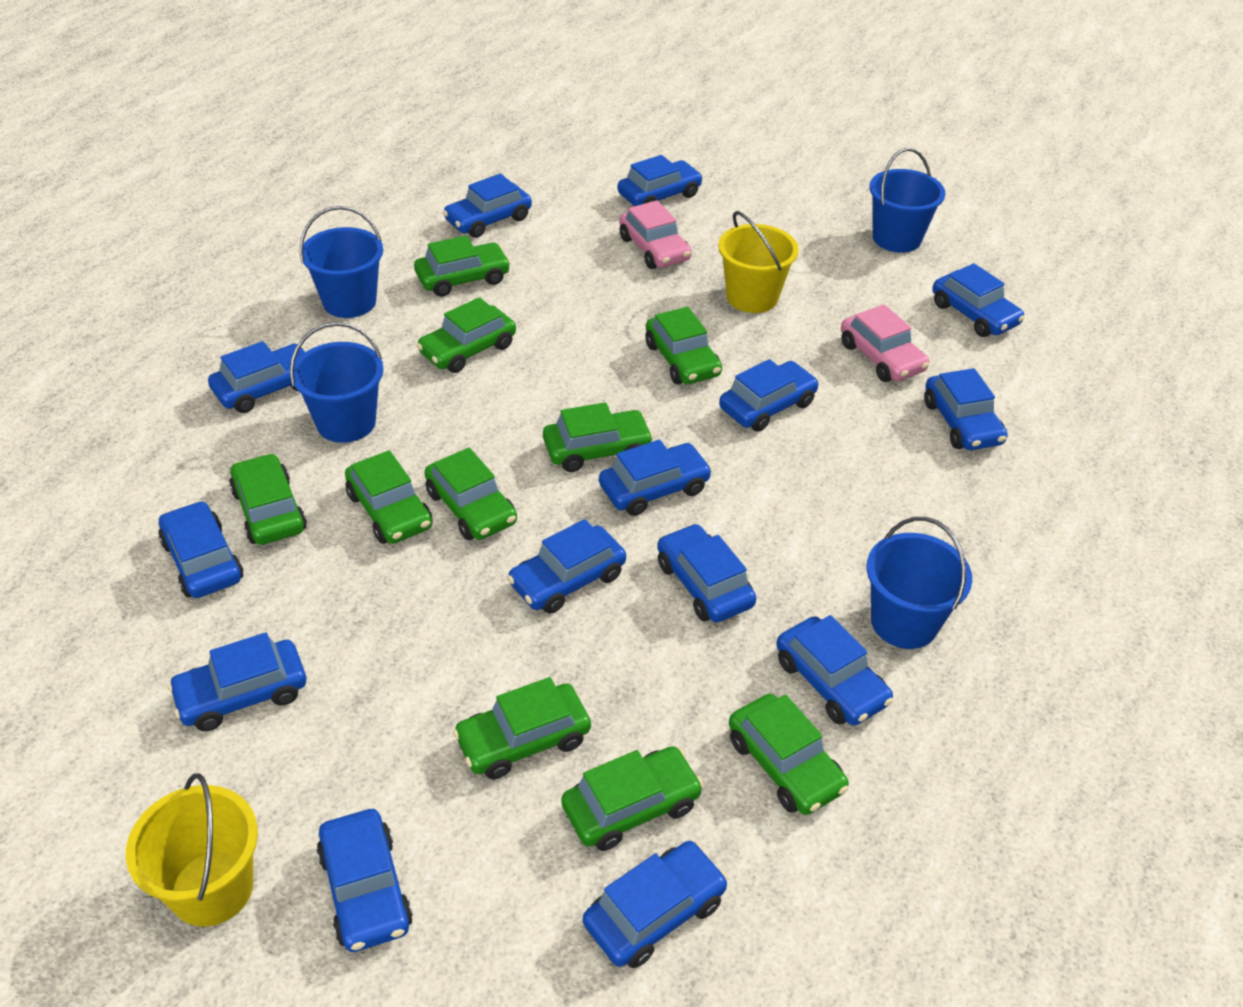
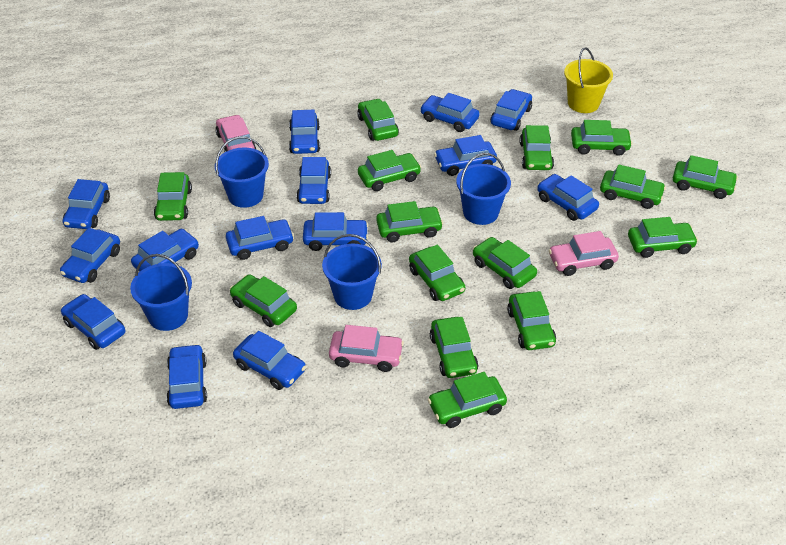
green car: [229,453,307,545] [345,450,432,544] [414,235,511,297] [417,297,516,373] [424,448,517,540] [453,677,591,779] [543,402,654,472] [561,746,703,851] [645,307,722,385] [729,694,849,815] = 10 -> [154,172,192,221] [230,274,297,327] [357,99,399,141] [358,150,421,191] [376,201,443,242] [409,245,465,301] [428,372,507,428] [430,317,478,378] [473,237,537,289] [507,291,556,350] [520,125,554,170] [571,120,633,156] [600,165,666,209] [628,217,698,258] [673,155,738,199] = 15
pink car: [619,200,692,269] [841,305,929,382] = 2 -> [215,115,256,153] [329,325,404,372] [549,231,619,276] = 3
yellow bucket: [126,773,258,927] [718,211,799,313] = 2 -> [564,47,613,113] = 1

